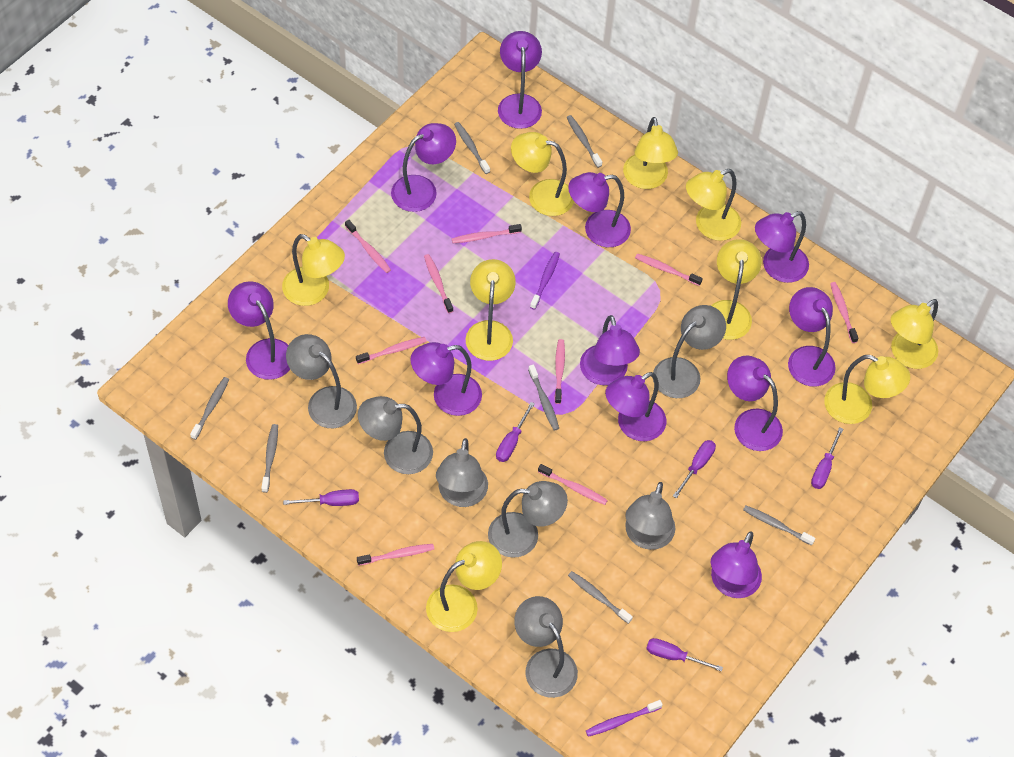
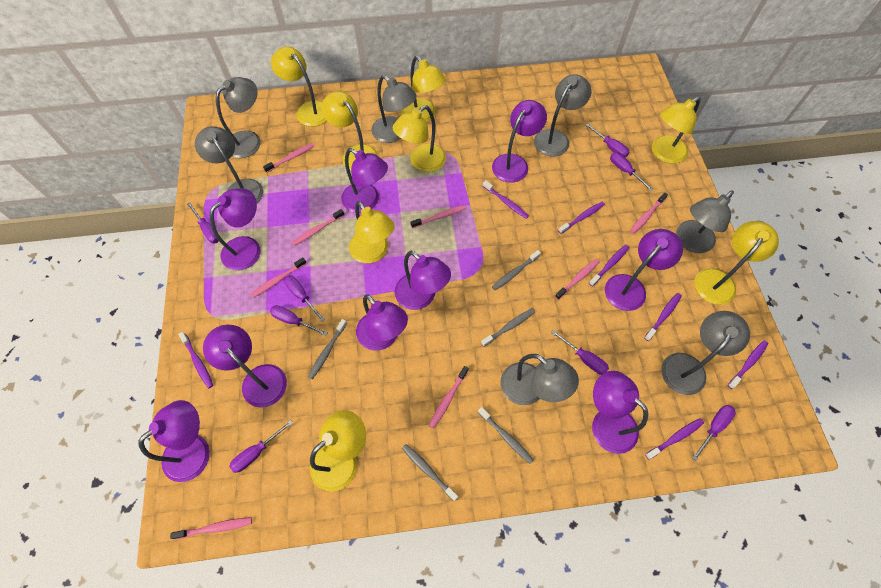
grey toothbrush: [190,377,229,440] [261,424,278,493] [454,122,490,174] [528,364,559,431] [567,115,602,168] [568,571,633,624] [743,505,816,546] = 7 -> [308,319,347,379] [402,444,458,501] [478,407,534,464] [481,308,535,347] [492,250,541,290] = 5
pink toothbrush: [345,220,391,273] [356,337,427,364] [357,544,434,566] [424,254,453,313] [452,224,522,243] [538,464,608,505] [554,339,565,404] [635,254,703,286] [830,282,859,343] = 9 -> [170,517,252,539] [251,257,307,298] [263,143,314,173] [292,209,344,246] [410,205,466,228] [429,366,469,429] [555,259,599,300] [630,192,668,234] = 8
purple lamp: [228,281,290,380] [391,123,456,212] [411,342,482,416] [498,31,542,129] [568,172,631,247] [580,315,640,385] [605,372,666,441] [711,532,762,598] [727,356,783,451] [755,211,809,283] [788,287,836,387] = 11 -> [138,400,210,482] [203,325,287,408] [210,188,260,271] [341,148,388,213] [356,294,408,351] [395,251,451,310] [492,100,547,183] [592,371,648,454] [605,229,683,311] = 9
purple screwdriver: [283,489,359,506] [496,402,535,462] [646,638,723,672] [673,440,716,498] [811,427,843,489] = 5 -> [187,202,219,244] [229,420,293,473] [270,305,327,336] [284,275,325,322] [551,330,609,375] [586,123,630,157] [610,152,654,191] [692,405,736,461] = 8
purple toothbrush: [530,252,560,310] [586,700,663,737] = 2 -> [178,332,213,388] [483,180,529,219] [558,202,605,234] [589,245,629,286] [644,293,682,341] [645,418,704,459] [728,340,768,389] = 7
yellow lamp: [282,234,345,306] [426,541,502,632] [465,259,516,361] [511,132,574,216] [623,117,678,189] [686,169,741,241] [711,239,762,340] [824,355,910,424] [891,299,938,369] = 9 -> [271,46,326,127] [310,410,366,492] [321,91,378,171] [349,201,395,263] [393,105,446,172] [401,56,446,122] [652,97,701,164] [694,221,779,305] = 8

